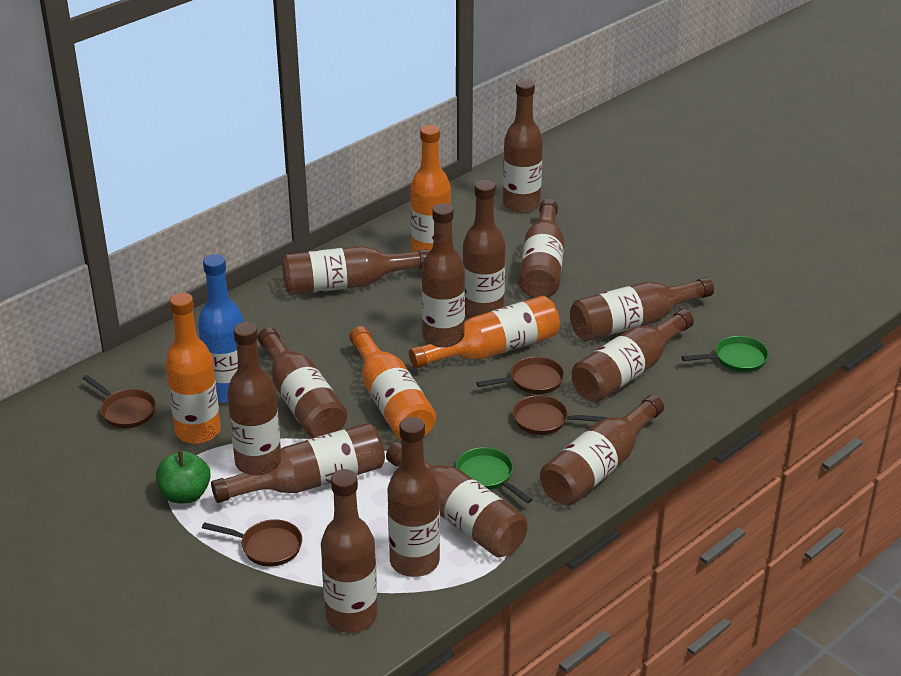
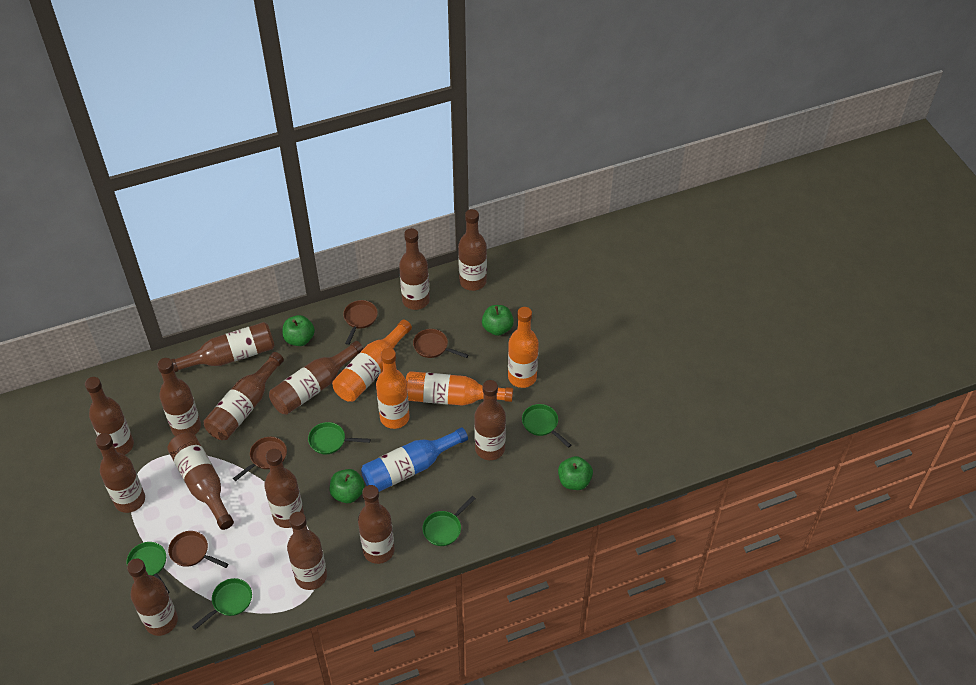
green apple: [156,450,211,503] = 1 -> [283,315,315,346] [330,469,365,503] [482,305,514,336] [558,456,593,490] = 4
green pan: [456,447,533,504] [682,336,769,372] = 2 -> [127,542,170,594] [192,578,252,630] [308,422,371,454] [422,496,476,546] [522,404,571,448] = 5

